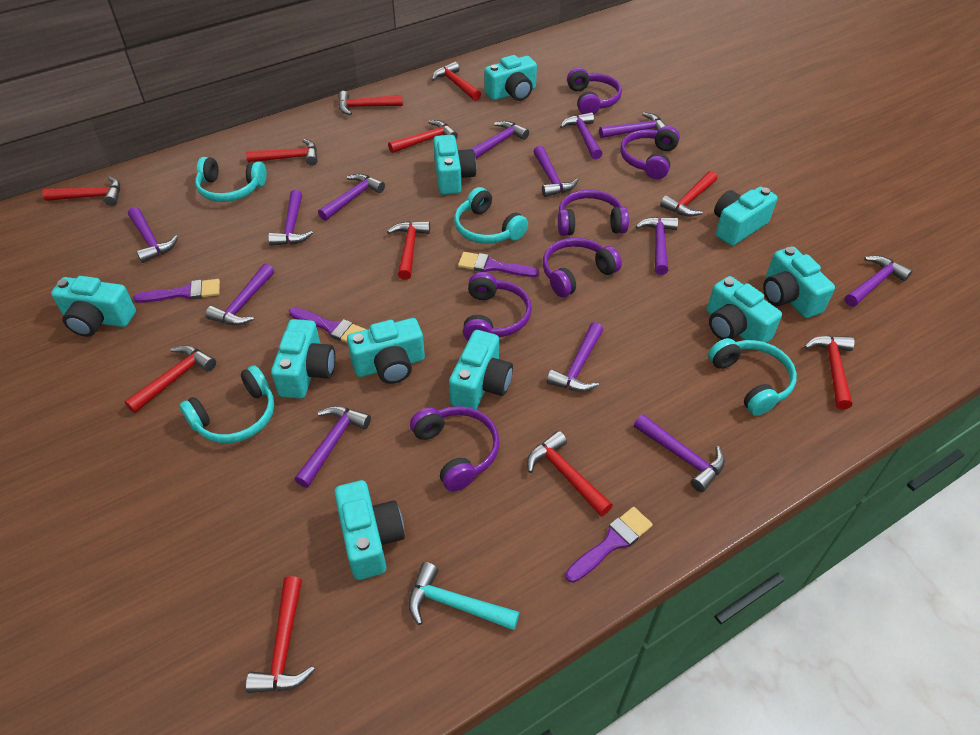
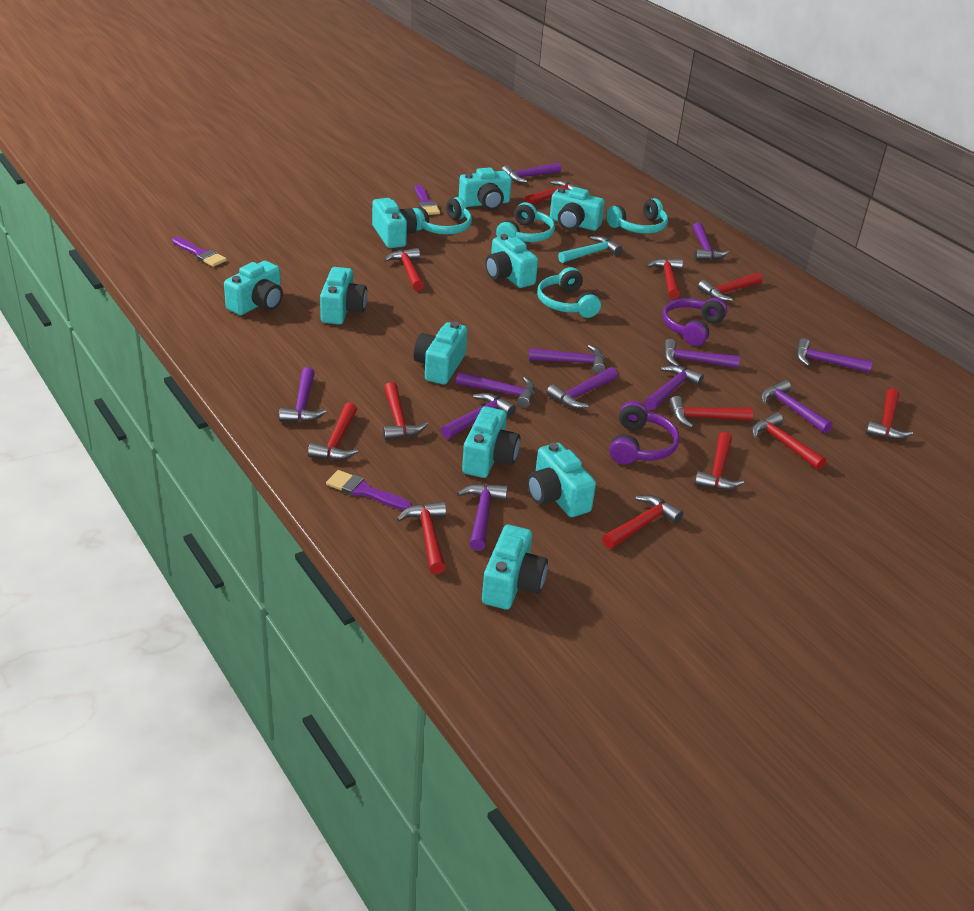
purple brush: [134,279,220,303] [289,307,367,343] [458,252,539,277] [565,507,653,583] = 4 -> [172,237,227,267] [326,470,412,510] [415,184,440,215] = 3
purple hammer: [128,207,178,263] [206,263,274,326] [268,190,313,246] [294,406,371,488] [318,174,385,221] [471,121,529,159] [533,146,578,197] [546,322,603,392] [560,112,602,160] [599,112,666,138] [634,414,725,492] [636,217,678,275] [845,256,913,307] = 13 -> [279,367,327,422] [441,393,516,439] [456,372,535,408] [457,483,508,551] [502,162,561,183] [529,345,606,374] [546,367,618,409] [645,365,704,410] [664,339,740,368] [693,222,729,260] [761,380,833,433] [796,338,873,373] = 12
purple headphones: [410,406,500,492] [463,272,532,341] [543,238,622,297] [558,189,629,236] [567,68,622,115] [620,126,680,179] = 6 -> [609,401,679,464] [663,298,727,346] = 2
red hammer: [42,177,120,206] [124,345,216,413] [246,139,317,166] [246,576,315,693] [338,91,403,115] [387,221,430,280] [388,120,458,153] [432,62,481,101] [527,431,613,516] [660,171,718,217] [804,336,855,410] = 11 -> [308,402,358,460] [383,382,428,440] [384,248,424,291] [397,501,446,574] [525,180,580,204] [602,495,683,549] [646,258,683,299] [669,396,753,428] [695,432,744,490] [698,273,762,301] [752,413,826,470] [866,388,913,440] = 12

